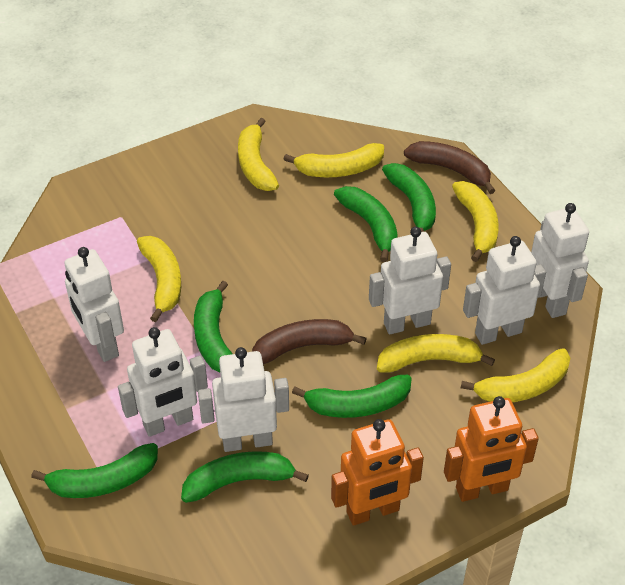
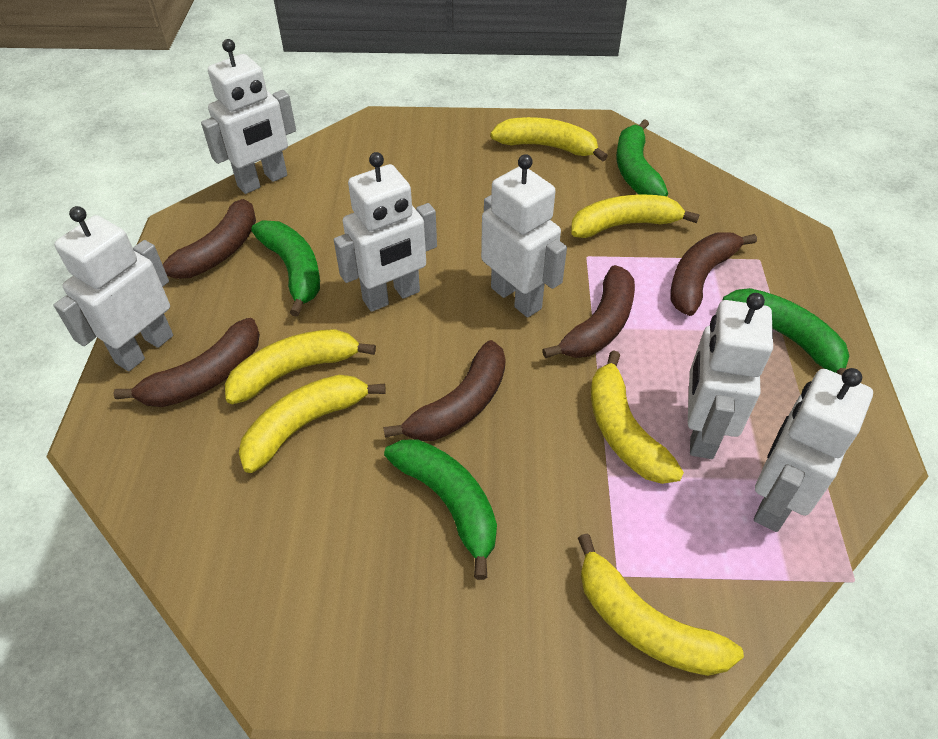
brown banana: [252,319,367,364] [404,141,496,194] = 2 -> [113,318,260,407] [162,199,256,279] [383,340,506,441] [542,265,635,358] [670,233,757,316] = 5
green banana: [31,443,158,498] [181,451,309,503] [194,281,233,372] [292,375,412,418] [334,186,398,262] [382,163,436,232] = 6 -> [251,221,320,317] [384,440,497,580] [616,119,668,196] [722,288,849,375] = 4
orange robot: [331,419,424,526] [444,396,539,502] = 2 -> none = 0

